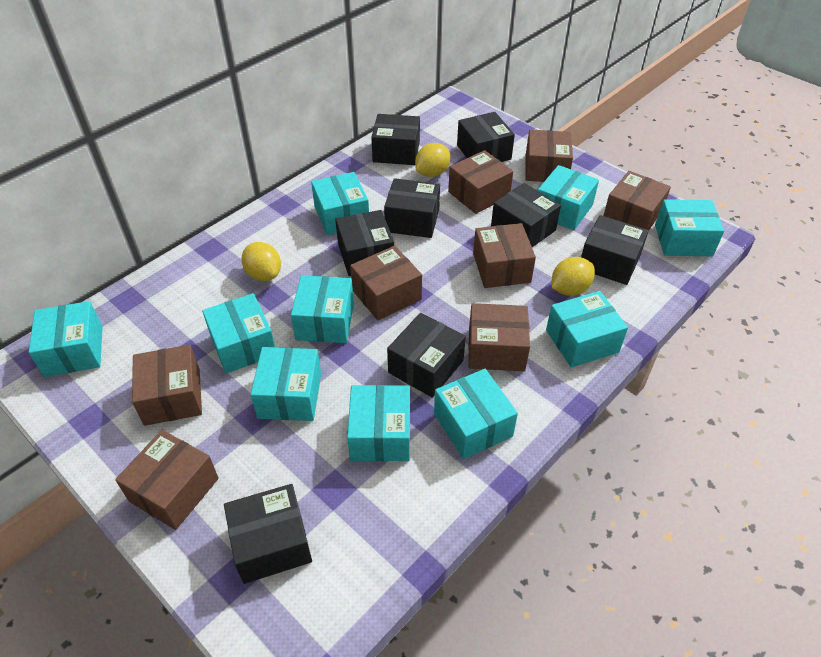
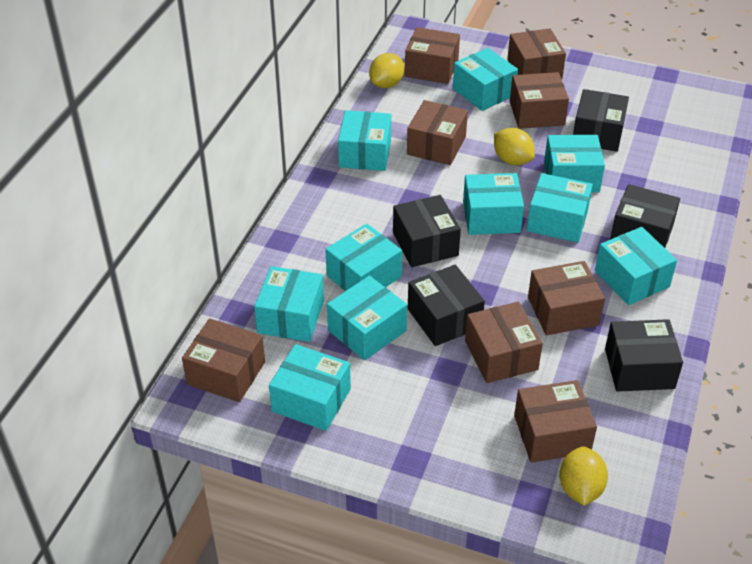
black box: [224,484,312,584] [335,210,394,276] [371,114,420,165] [384,178,440,238] [387,313,466,398] [457,112,515,162] [491,183,561,247] [581,215,649,285] = 8 -> [393,195,461,267] [408,265,485,346] [573,89,629,152] [605,319,683,392] [610,184,680,248] = 5

